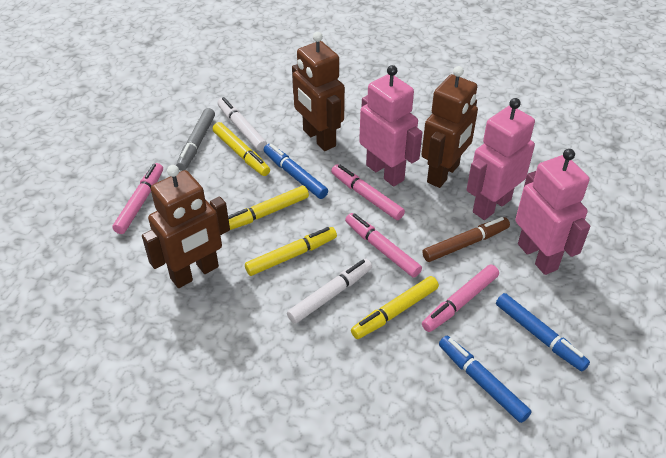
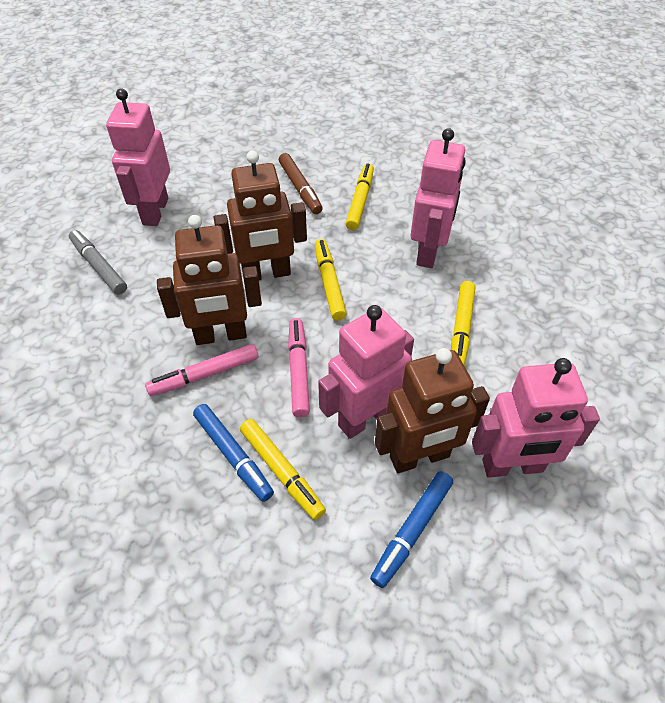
blue marker: [264,144,328,199] [439,336,532,423] [496,293,590,371] = 3 -> [193,404,274,502] [370,471,453,588] = 2
pink marker: [112,163,163,234] [331,164,405,220] [345,213,422,278] [422,264,499,332] = 4 -> [145,344,259,396] [288,318,310,418] = 2
pink robot: [359,65,422,186] [467,98,535,220] [515,149,590,275] = 3 -> [106,88,170,226] [318,305,414,439] [410,128,466,268] [472,358,600,478] = 4
white marker: [217,97,267,151] [287,259,372,324] = 2 -> none = 0

